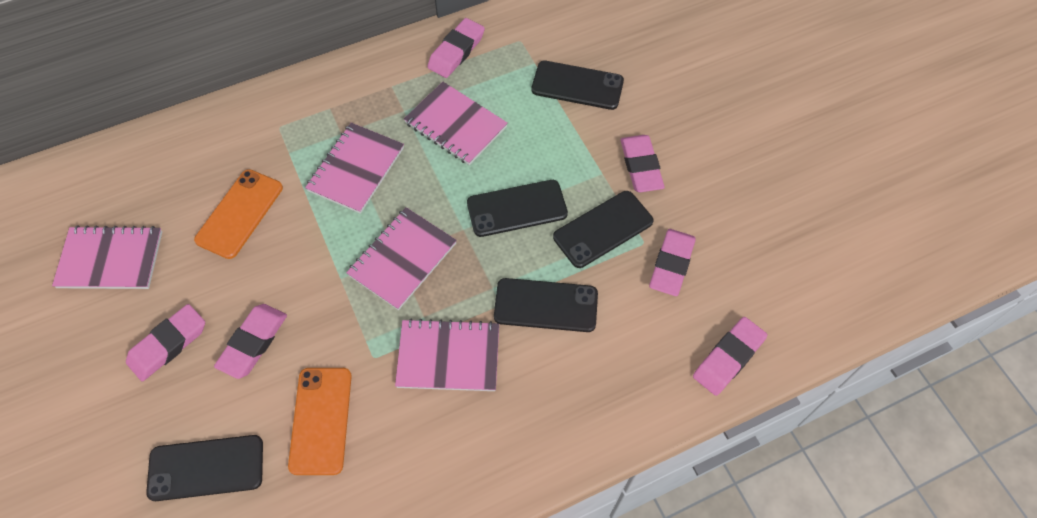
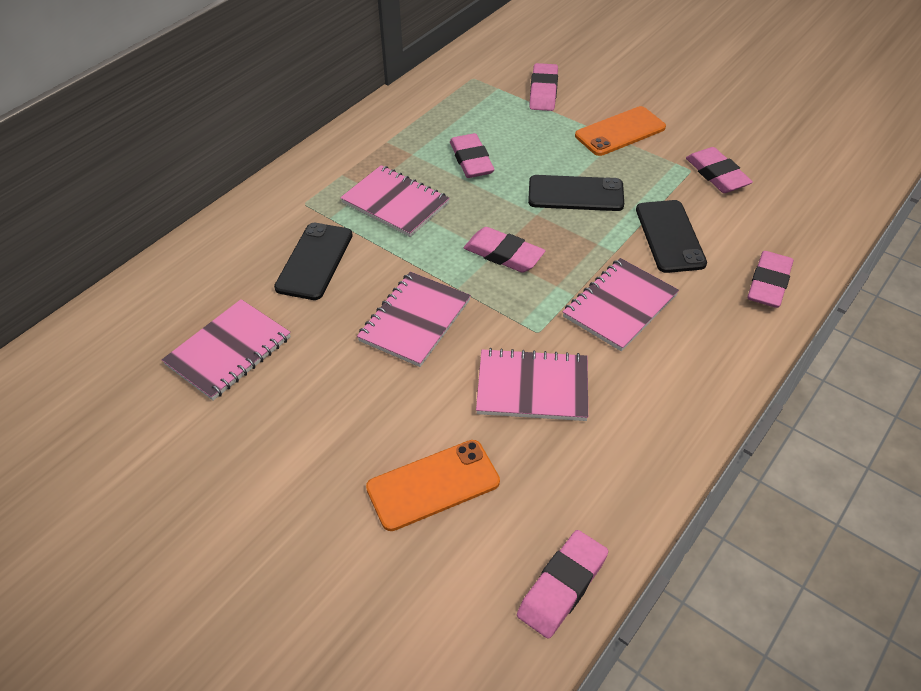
black phone: [146,435,263,501] [467,180,568,237] [494,278,598,332] [531,61,624,110] [553,191,654,268] = 5 -> [274,223,353,300] [528,175,624,211] [636,200,707,273] = 3

